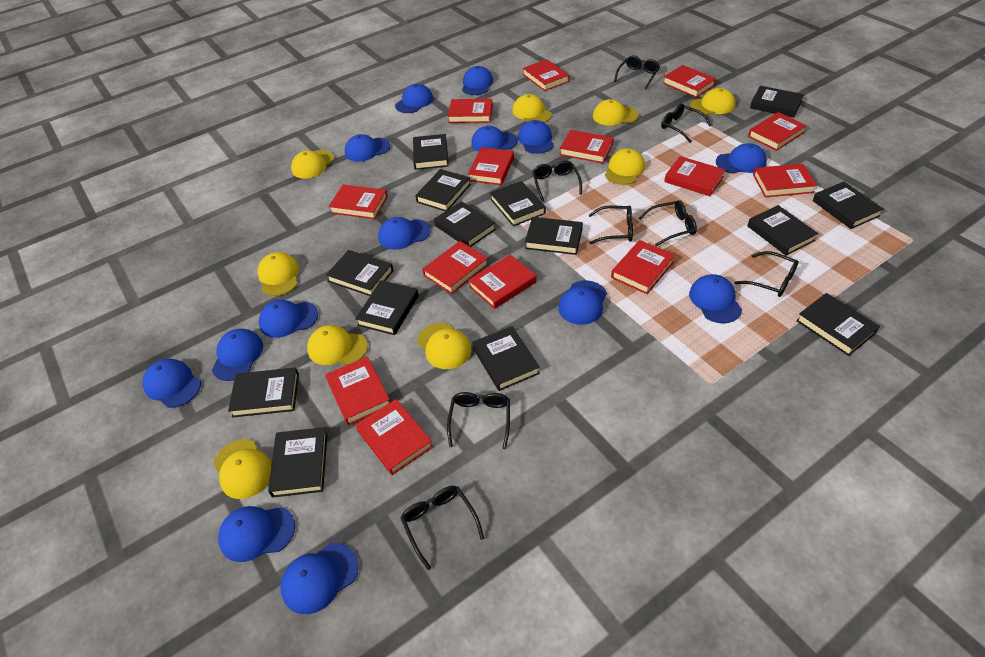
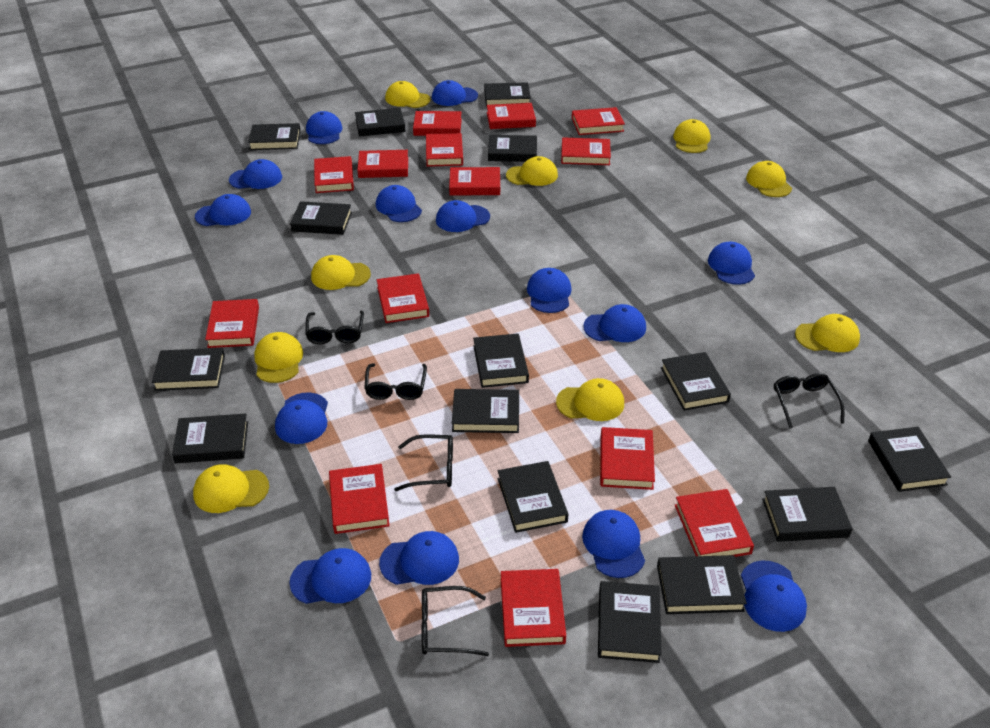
black book: [228,367,299,418] [268,427,327,498] [326,250,394,296] [355,280,419,335] [413,134,449,170] [415,169,471,211] [434,201,496,247] [472,326,540,391] [490,181,546,226] [525,217,583,255] [747,205,818,256] [750,86,804,118] [796,293,880,356] [813,182,883,229] = 14 -> [152,348,225,391] [172,414,248,463] [248,123,301,150] [290,201,352,235] [355,108,406,137] [452,389,519,433] [473,333,529,388] [484,82,531,107] [488,135,537,162] [498,461,568,533] [598,581,662,663] [657,555,747,614] [661,352,731,411] [762,487,853,542] [868,427,951,492] = 15
black glasses: [401,486,485,570] [447,392,510,449] [532,160,582,201] [589,205,633,244] [614,55,660,89] [639,200,697,246] [661,104,712,143] [735,251,799,297] = 8 -> [305,311,364,344] [364,363,427,400] [394,434,453,491] [421,586,489,656] [774,373,845,428] = 5

